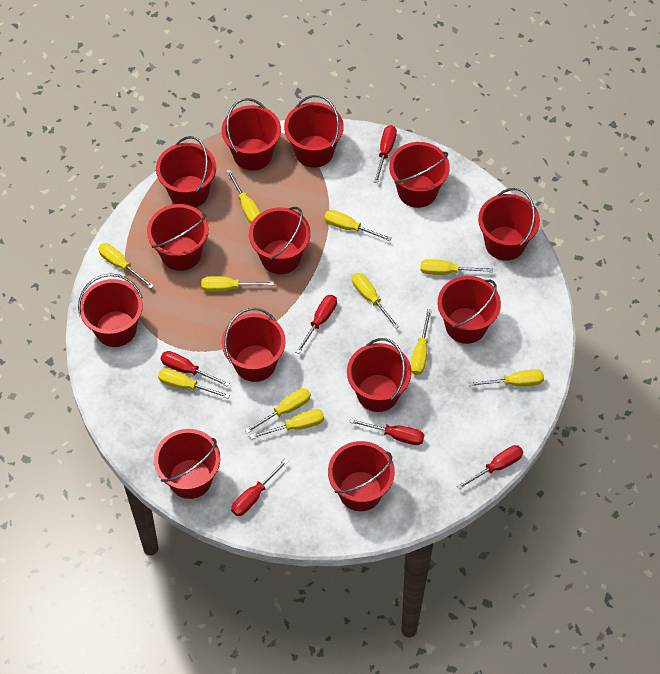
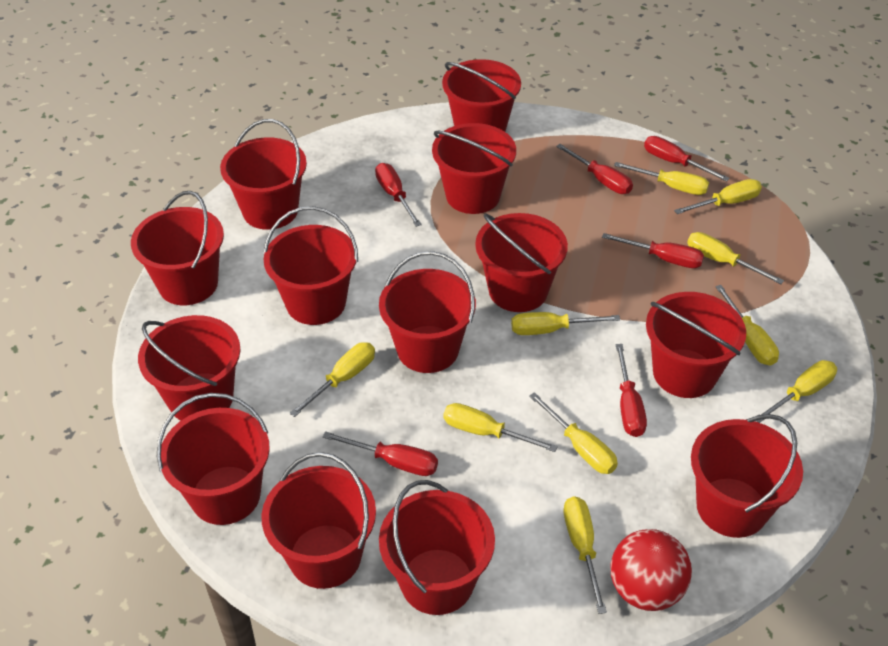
red ball: none = 0 -> [611,529,692,611] = 1
yellow screwdriver: [98,243,154,288] [158,368,230,399] [201,276,274,292] [226,170,260,224] [245,388,311,434] [250,409,324,439] [324,210,391,241] [352,273,399,329] [411,309,432,375] [421,259,493,275] [469,369,544,386] = 11 -> [289,342,375,417] [443,403,558,452] [511,312,620,335] [529,392,618,474] [564,496,607,614] [614,162,709,195] [674,179,762,214] [687,232,784,284] [715,285,779,366] [755,360,837,423] = 10

